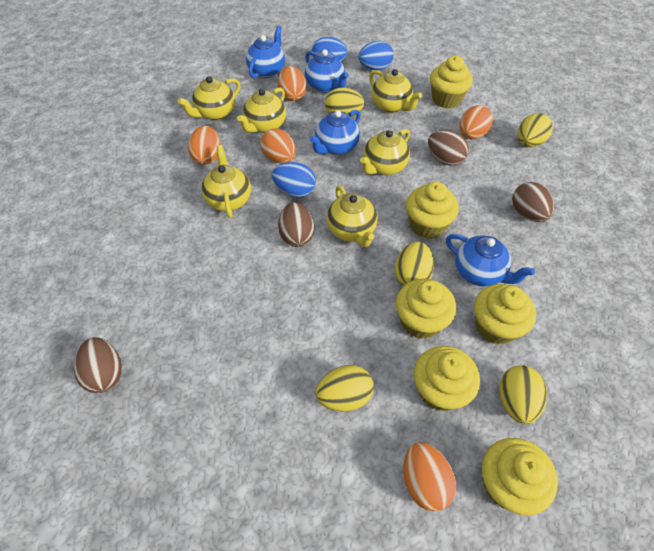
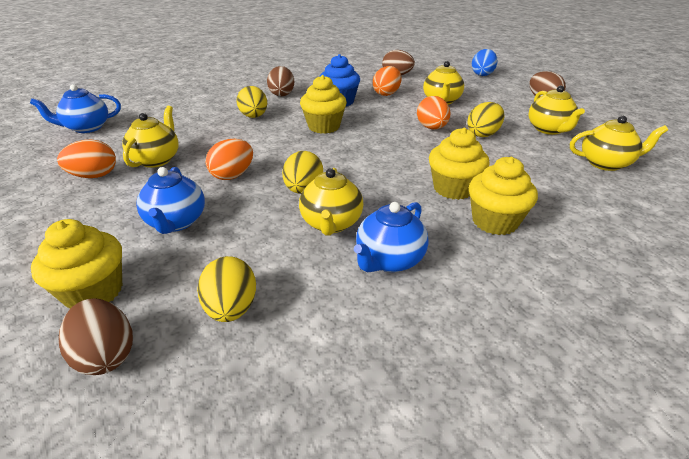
blue cupcake: none = 0 -> [319,54,360,106] = 1
blue egg: [272,162,316,197] [312,37,348,61] [358,41,394,70] = 3 -> [472,49,498,76] = 1
blue teapot: [246,26,285,78] [305,49,349,93] [309,110,361,155] [446,234,535,287] = 4 -> [30,84,121,133] [136,167,205,234] [354,202,429,272] = 3
orange egg: [188,126,221,165] [260,129,296,164] [278,66,307,101] [404,442,456,511] [459,105,493,139] = 5 -> [57,140,116,178] [205,139,253,180] [373,66,402,96] [417,96,450,129] = 4
yellow cupcake: [396,279,456,339] [406,182,459,239] [414,346,480,411] [430,56,473,109] [474,284,536,345] [482,438,558,515] = 6 -> [31,219,122,309] [300,75,347,134] [429,128,489,200] [469,157,538,235] = 4
yellow egg: [315,365,374,411] [325,88,364,117] [395,242,434,286] [499,365,547,424] [518,113,553,147] = 5 -> [197,256,256,322] [236,86,267,118] [282,151,323,194] [467,102,505,137] = 4
yellow teapot: [178,76,240,120] [201,145,251,218] [237,88,286,133] [327,185,378,247] [360,129,410,175] [369,69,422,113] = 6 -> [122,106,179,168] [299,168,363,236] [423,61,464,105] [528,85,585,135] [570,116,668,171] = 5

